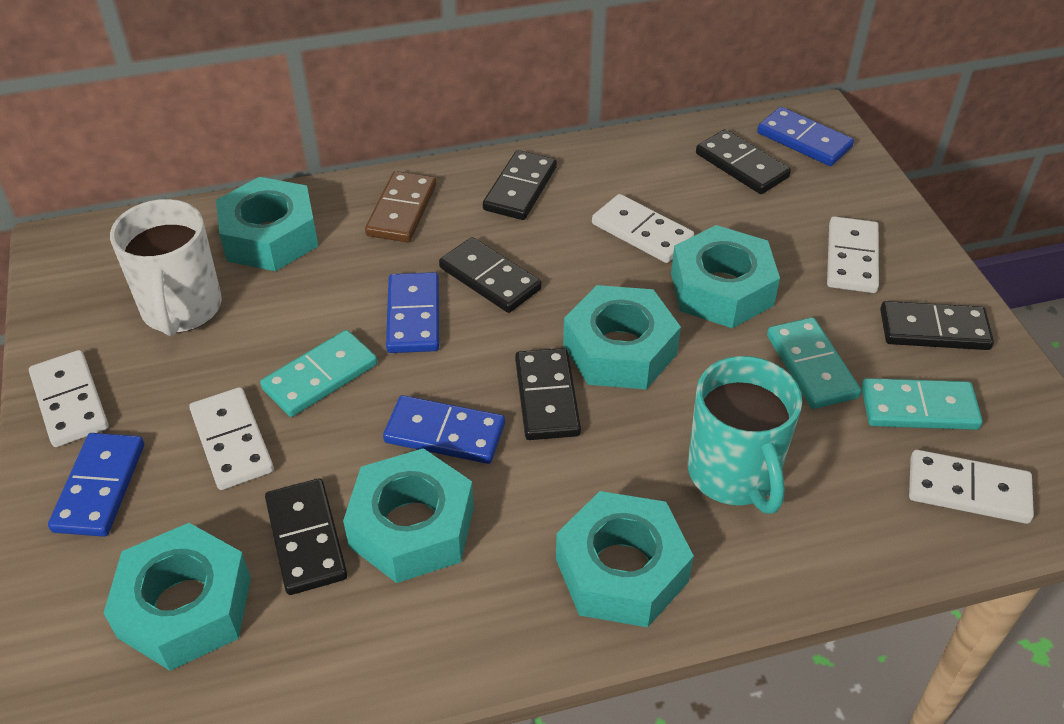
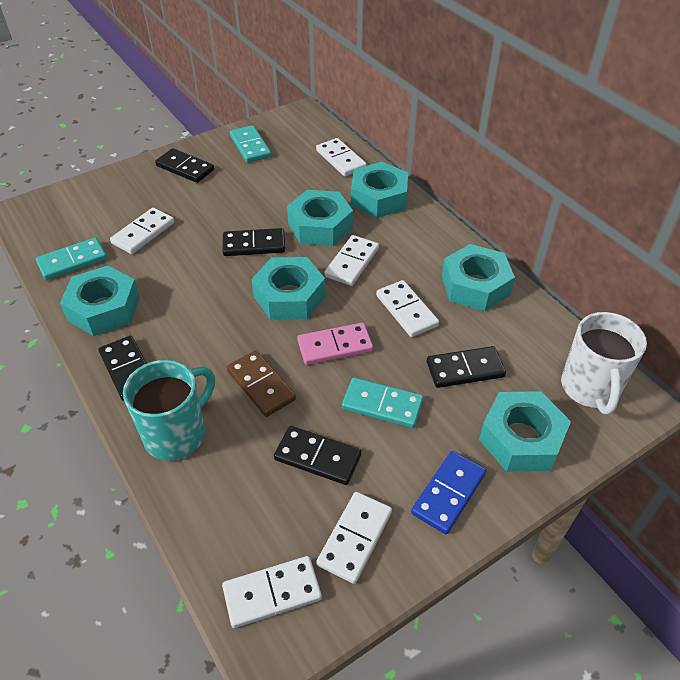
black domino: [265,478,347,595] [439,237,542,313] [483,150,557,220] [515,348,581,440] [696,129,791,194] [880,301,994,350] = 6 -> [99,336,147,401] [155,148,214,183] [223,228,285,256] [274,426,361,485] [427,346,506,388] = 5
blue domino: [48,433,144,537] [383,395,505,464] [386,272,439,353] [757,107,854,166] = 4 -> [411,451,486,534] = 1
pink domino: none = 0 -> [297,323,373,365] = 1
white domino: [29,350,109,447] [189,387,274,490] [592,194,694,263] [827,216,879,293] [909,450,1034,524] = 5 -> [110,208,174,254] [222,556,322,628] [316,138,367,176] [316,492,392,584] [324,235,379,286] [376,280,439,337] = 6

